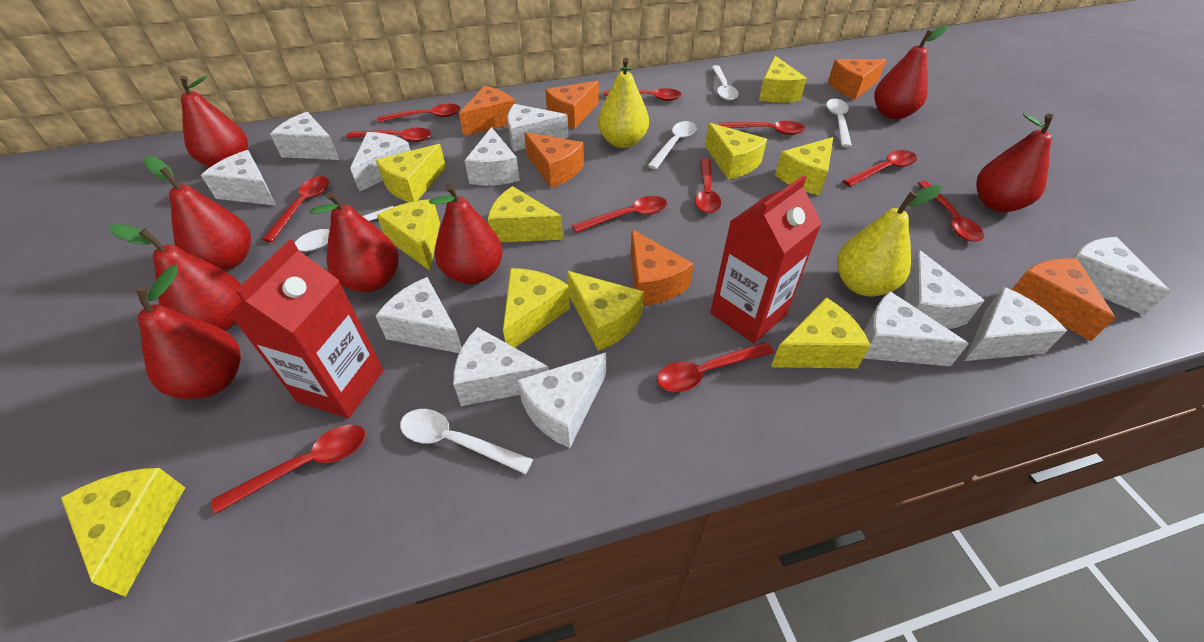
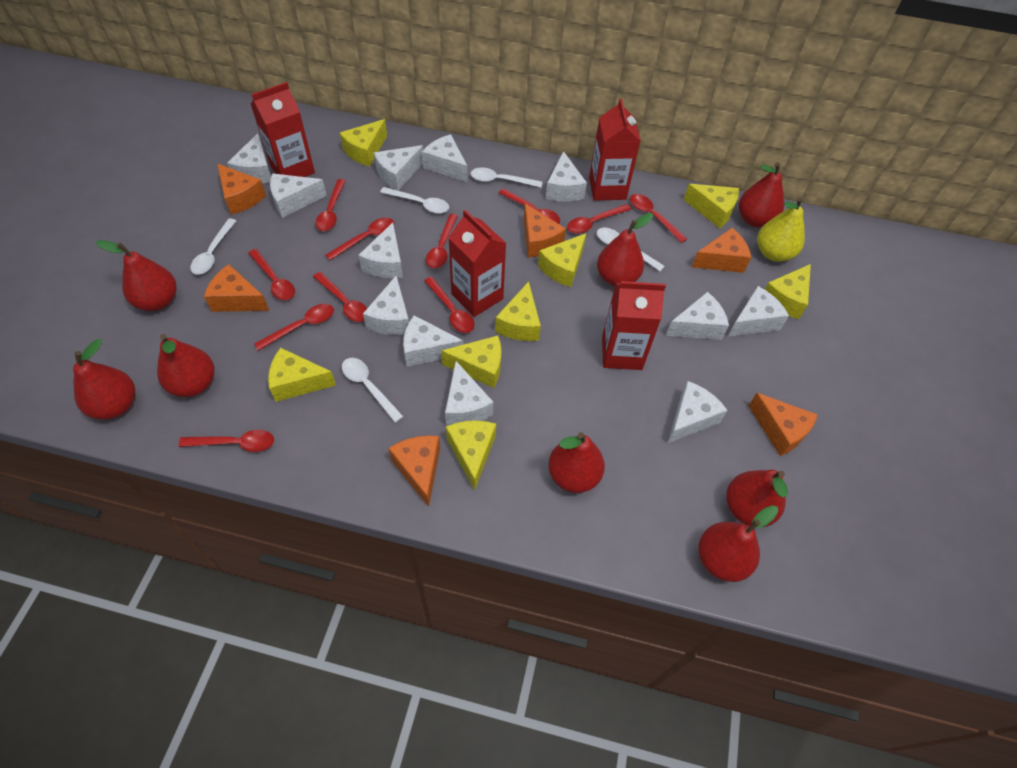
red carton: [229,239,383,418] [710,175,822,343] = 2 -> [251,82,315,177] [448,210,506,317] [589,98,641,201] [602,281,666,370] = 4
yellow cheese: [61,468,185,597] [376,144,446,202] [377,199,440,270] [488,186,563,242] [503,268,570,348] [567,271,644,351] [705,123,767,179] [759,56,807,103] [771,297,871,368] [775,137,833,195] = 10 -> [268,348,336,402] [340,119,387,167] [441,336,501,388] [446,420,496,490] [495,281,541,341] [538,233,586,287] [683,184,739,228] [765,264,811,319] = 8
yellow pear: [598,57,649,148] [837,185,942,297] = 2 -> [758,197,805,262] = 1

